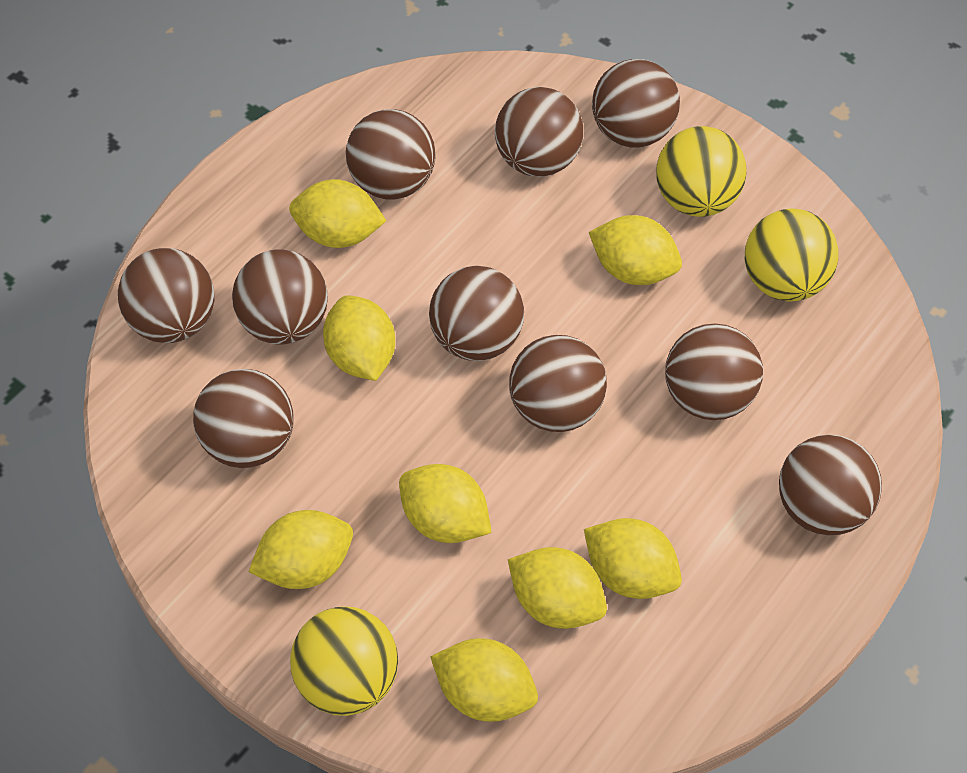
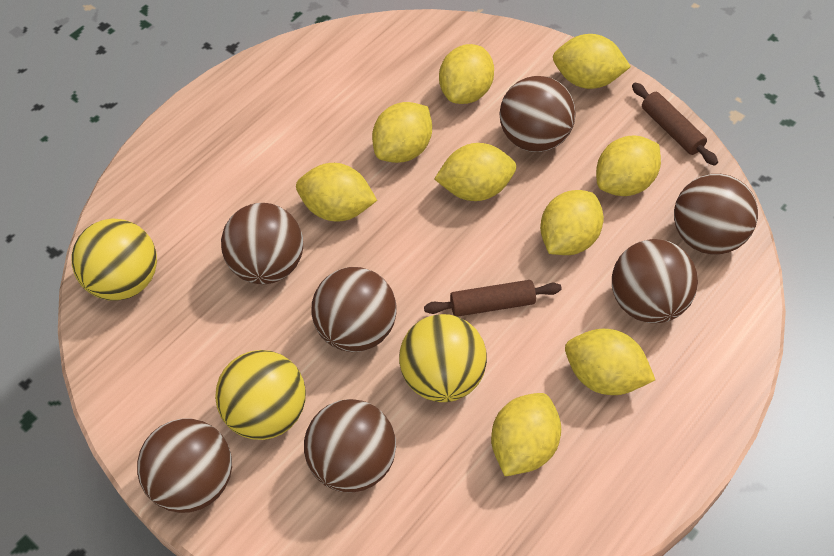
brown ball: [118,248,214,343] [193,369,293,468] [232,249,328,345] [346,109,436,200] [429,266,524,361] [495,87,583,177] [509,335,607,432] [592,59,680,148] [665,324,763,420] [779,435,882,535] = 10 -> [137,419,232,513] [221,203,303,284] [304,399,396,493] [312,267,397,352] [500,76,576,152] [612,239,698,323] [674,174,758,254] = 7
brown rolling pin: none = 0 -> [424,280,562,317] [632,83,718,166] = 2
yellow lemon: [249,510,353,589] [289,179,386,248] [323,295,395,381] [399,464,492,543] [431,638,538,722] [508,547,607,629] [584,518,682,599] [589,215,682,285] = 8 -> [296,163,377,222] [372,102,432,163] [434,143,516,201] [439,44,494,104] [491,393,561,476] [540,190,604,255] [553,34,631,89] [565,329,655,395] [596,136,661,196] = 9

